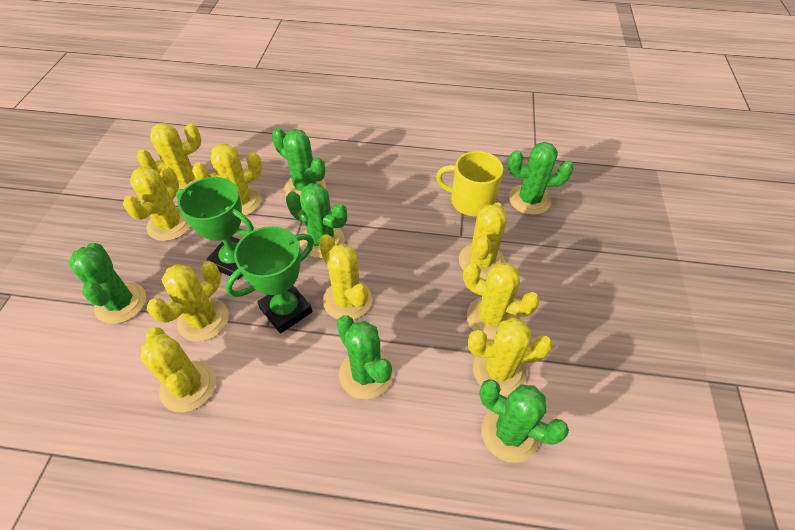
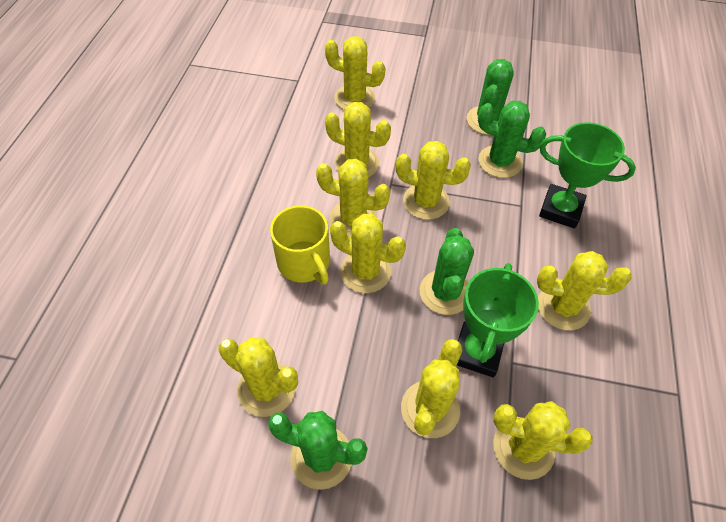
green cactus: [69,242,146,324] [272,128,326,196] [286,183,347,258] [336,315,393,399] [479,379,569,463] [508,142,573,215] = 6 -> [268,411,367,490] [420,228,474,315] [466,59,514,135] [478,101,546,178] = 4

